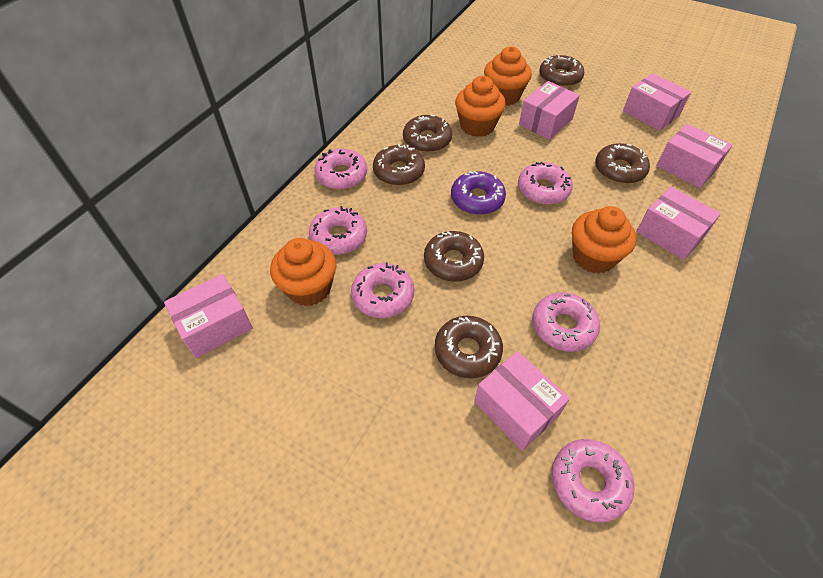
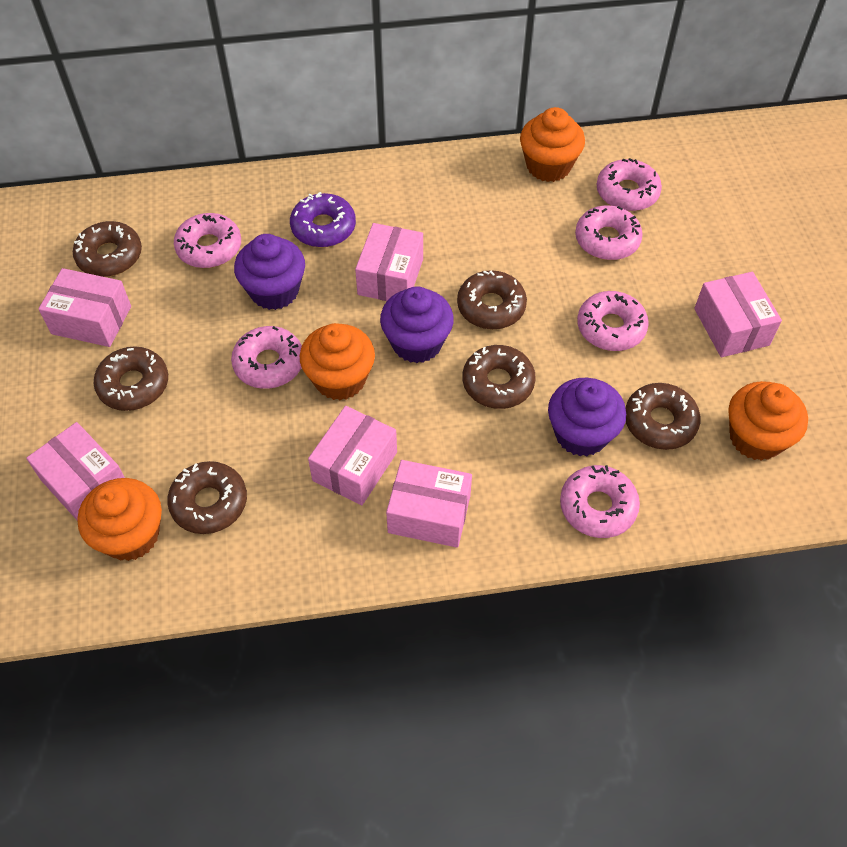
purple cupcake: none = 0 -> [234,234,305,310] [380,286,454,363] [548,378,626,456] = 3

